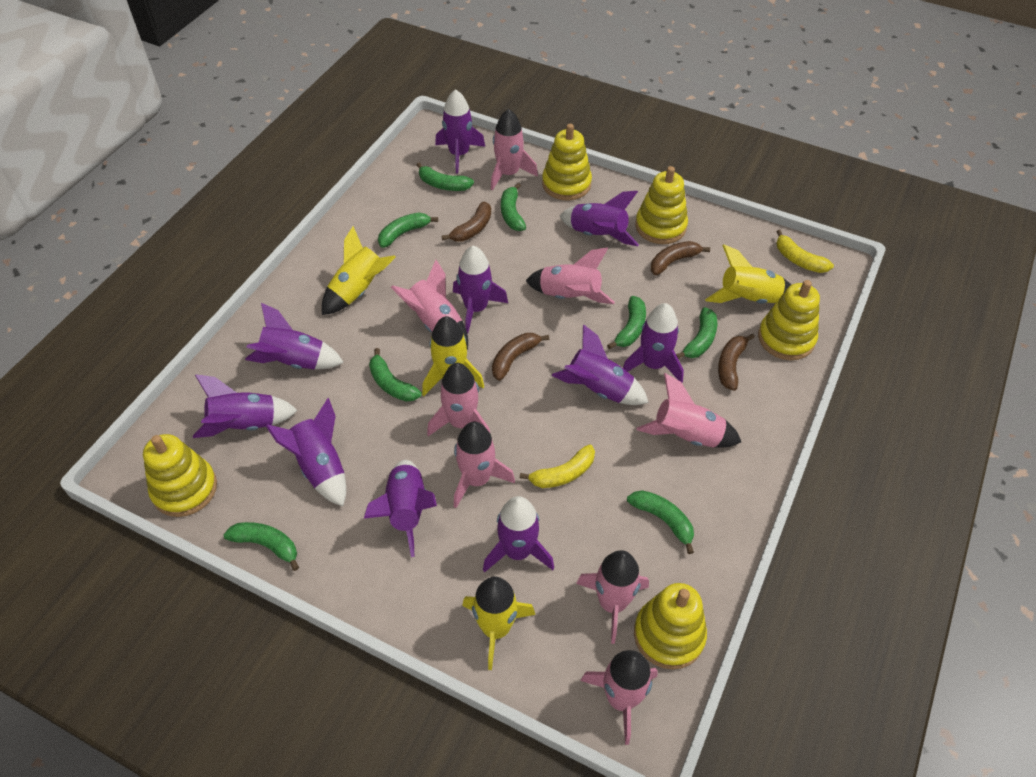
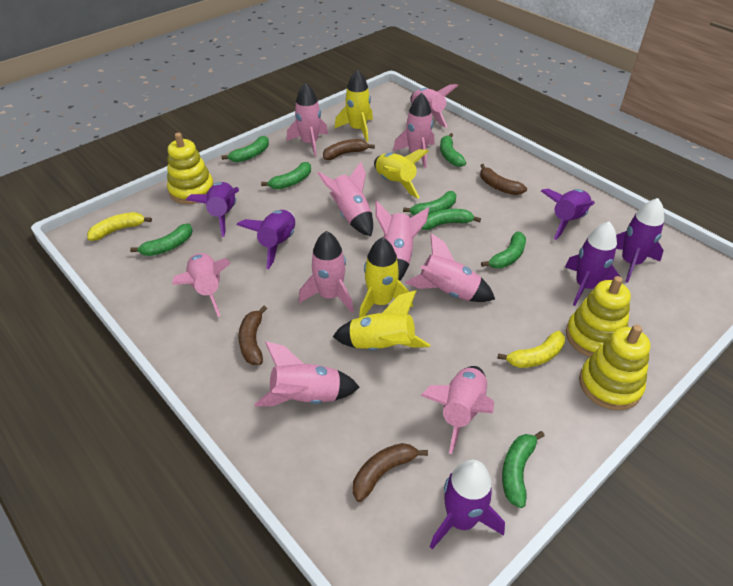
pink rocket: [391,260,468,349] [427,363,490,436] [454,422,515,508] [491,109,538,190] [526,248,615,304] [576,550,649,644] [581,650,658,745] [636,373,741,448] = 8 -> [172,253,231,317] [254,342,360,407] [287,83,328,157] [299,231,354,313] [318,162,373,236] [375,201,429,281] [393,93,434,168] [405,233,495,302] [410,84,458,128] [421,366,494,454] = 10
purple rocket: [193,374,298,438] [245,303,344,370] [266,398,346,506] [364,460,437,557] [435,89,485,174] [453,246,508,333] [483,496,554,573] [551,324,649,405] [560,191,639,246] [623,303,684,383] = 10 -> [186,182,239,237] [237,210,295,269] [430,460,505,549] [541,189,595,240] [565,222,620,306] [616,198,664,283] = 6
yellow stacking toy: [143,434,217,517] [542,124,592,201] [634,583,707,670] [635,166,688,244] [758,280,820,360] = 5 -> [167,133,214,204] [566,276,631,357] [579,325,651,410] = 3

